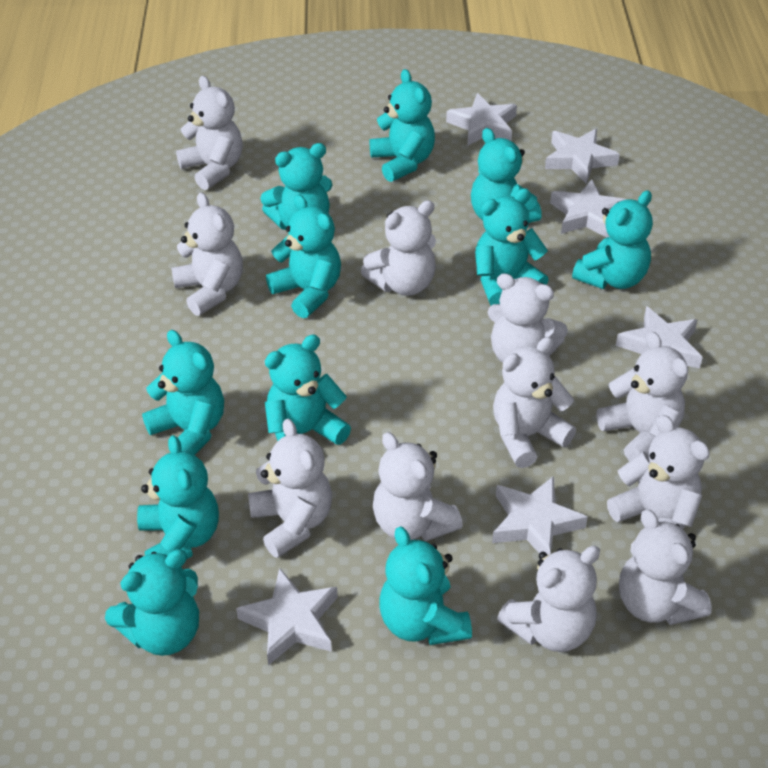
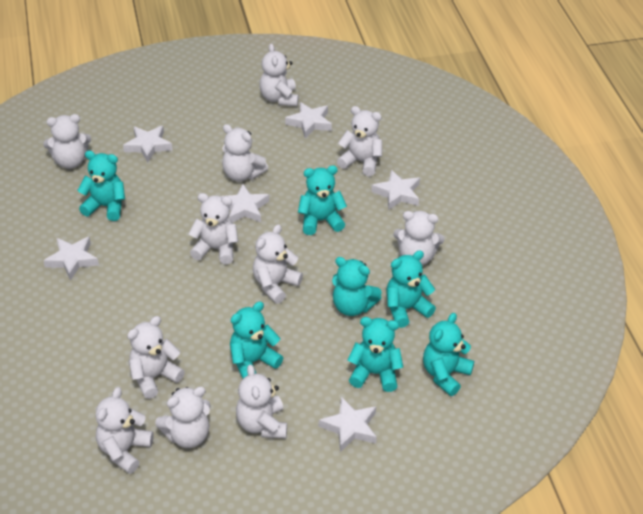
turquoise teddy bear: [105,549,199,656] [137,435,219,559] [142,330,224,455] [260,143,332,230] [265,335,351,445] [266,195,341,318] [369,69,435,182] [379,526,472,645] [471,128,542,223] [475,188,549,306] [572,190,653,289] = 11 -> [77,151,125,221] [230,302,283,379] [298,165,347,235] [332,257,382,316] [348,317,403,392] [386,250,436,328] [423,313,474,396] = 7

